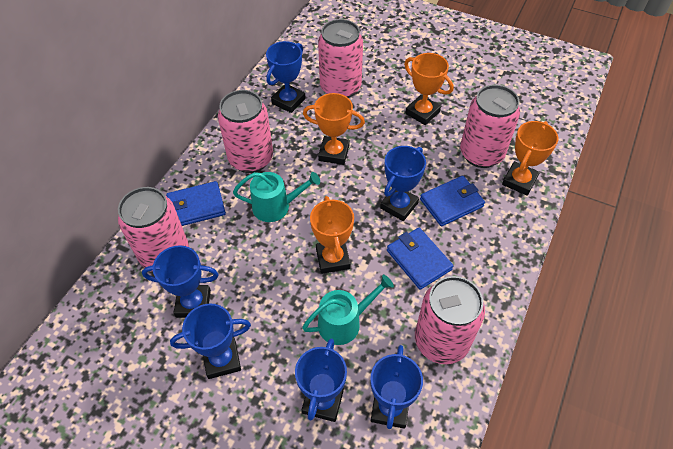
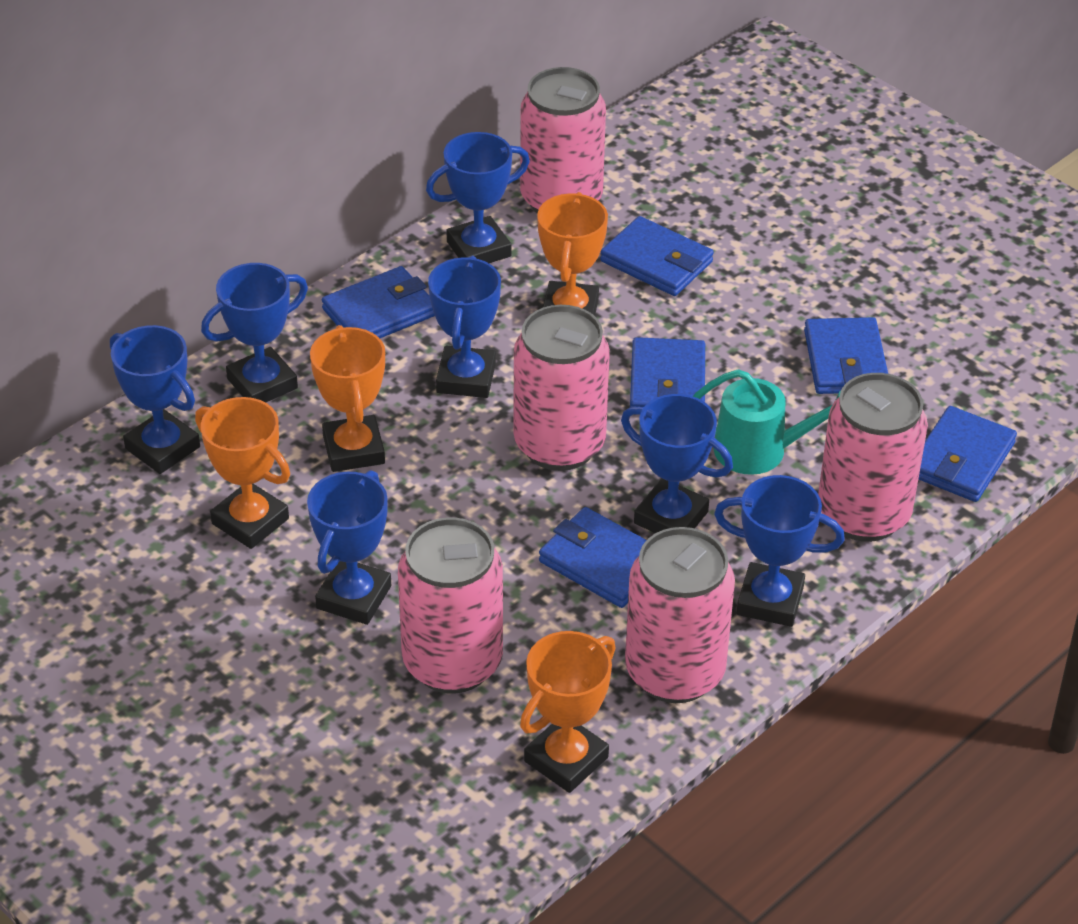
blue trophy: [142,245,218,318] [170,304,251,379] [266,41,306,113] [295,339,347,422] [371,345,423,429] [380,146,426,221] = 6 -> [110,325,200,474] [201,263,308,403] [307,470,391,625] [426,132,530,263] [428,256,501,398] [621,394,733,533] [714,475,845,627] = 7
blue wallet: [166,181,226,226] [387,228,453,290] [420,176,485,226] = 3 -> [322,266,435,338] [539,507,647,608] [600,216,714,296] [630,337,705,407] [804,317,888,394] [919,406,1017,502] = 6
turquoise watering can: [233,172,320,222] [302,275,394,345] = 2 -> [693,369,841,475] = 1

